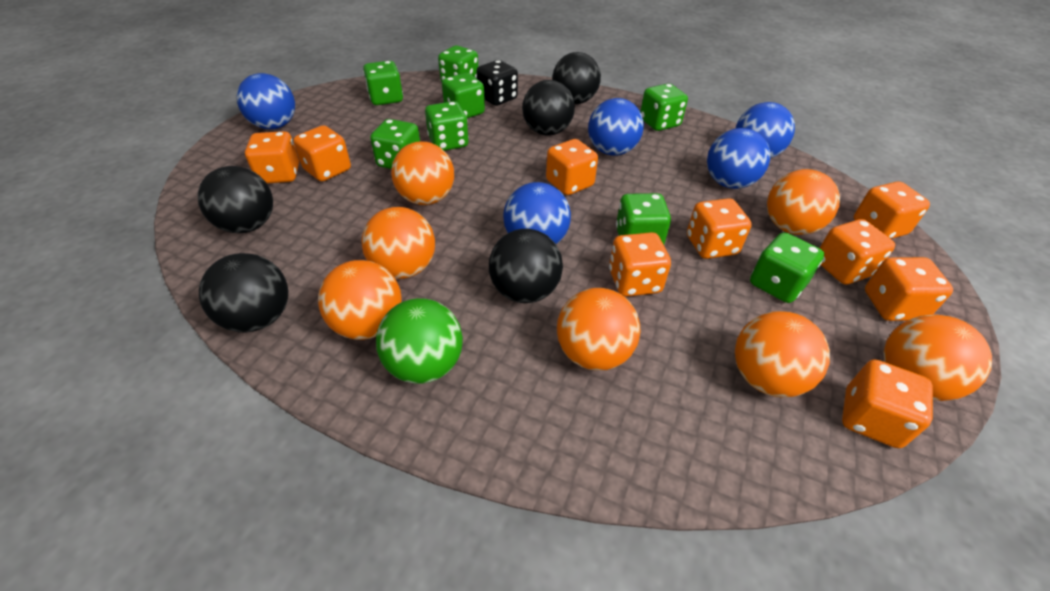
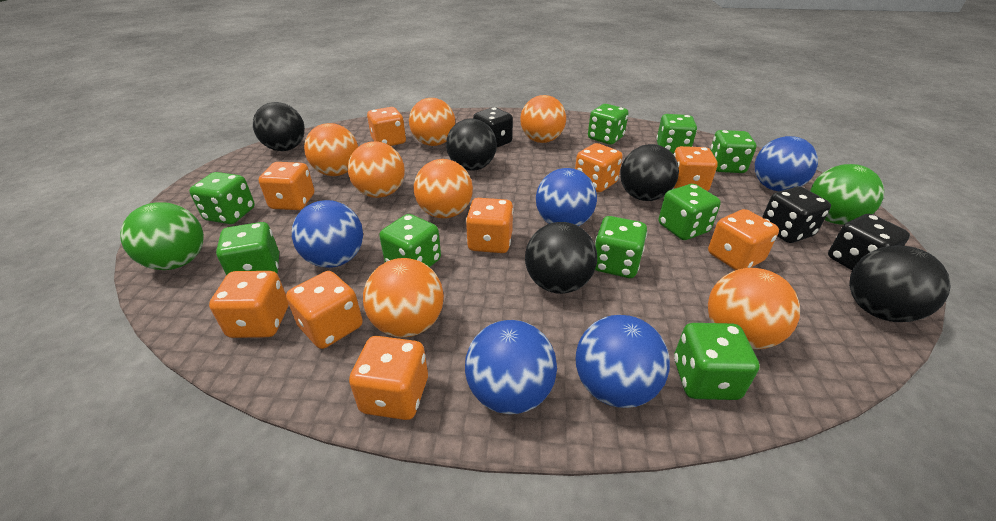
black dice: [476,60,518,106] = 1 -> [473,107,513,147] [762,186,831,243] [828,214,910,270] = 3
green ball: [376,298,463,384] = 1 -> [120,202,204,270] [810,164,884,225] = 2
green dice: [363,61,403,105] [370,119,420,169] [425,101,469,151] [438,46,478,82] [442,73,485,118] [616,193,671,245] [640,84,688,131] [750,232,824,303] = 8 -> [189,172,255,224] [216,222,279,275] [379,214,441,267] [588,104,629,145] [595,216,647,278] [656,114,697,154] [659,184,721,240] [674,323,759,400] [710,130,756,173] = 9

